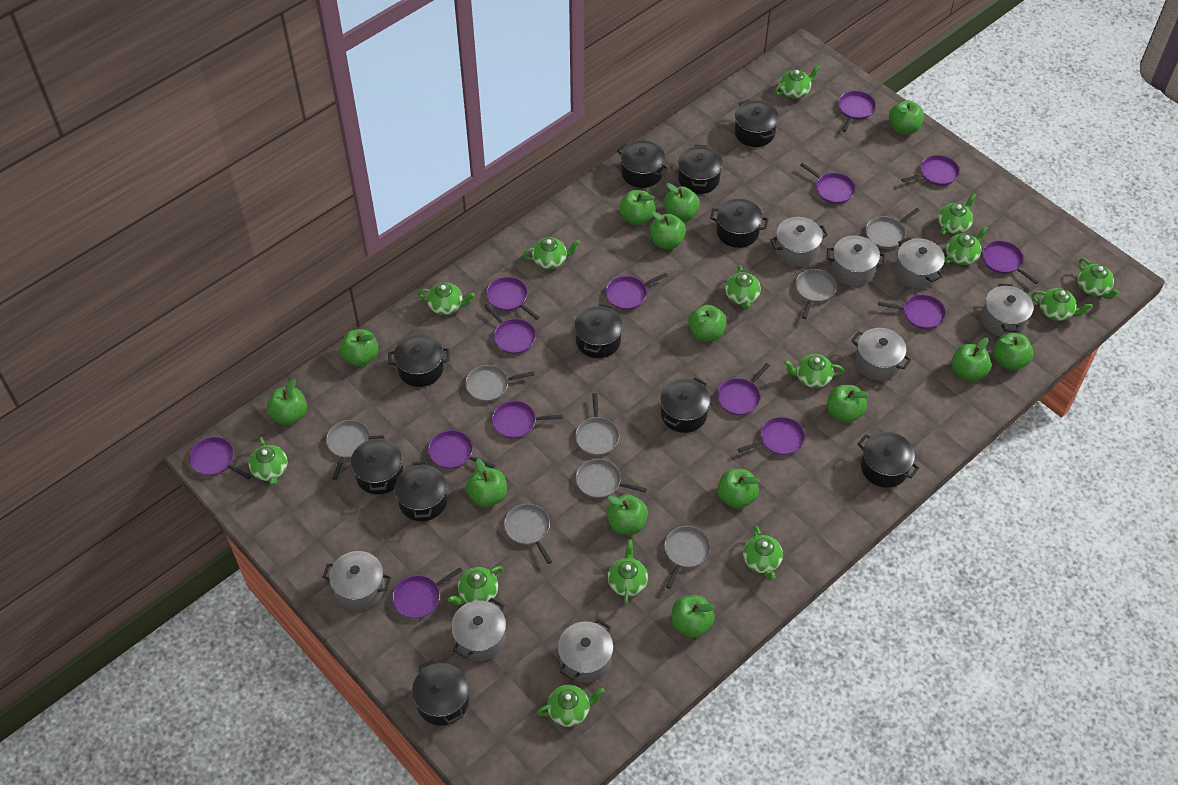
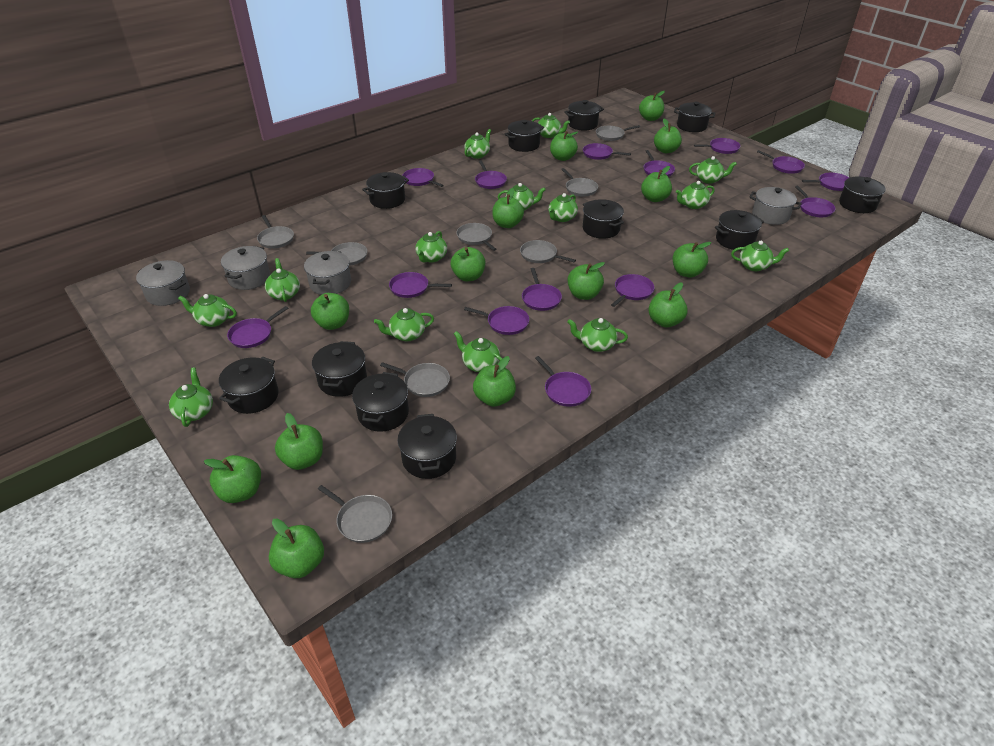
grey pot: [323,551,391,610] [451,598,506,661] [558,619,614,683] [770,217,828,267] [826,236,885,286] [851,328,911,381] [895,237,945,289] [981,284,1033,337] = 8 -> [136,260,190,306] [221,246,270,290] [304,251,351,295] [749,187,802,225] = 4

